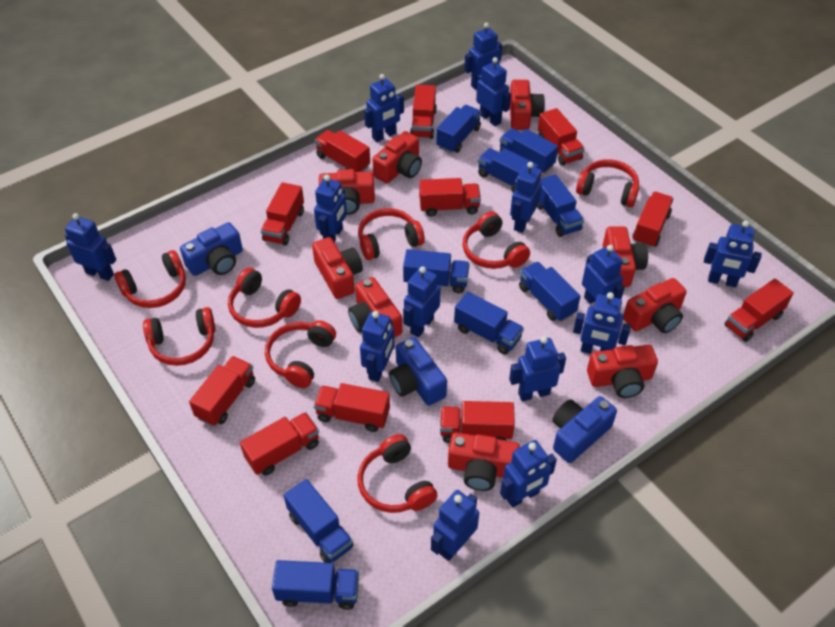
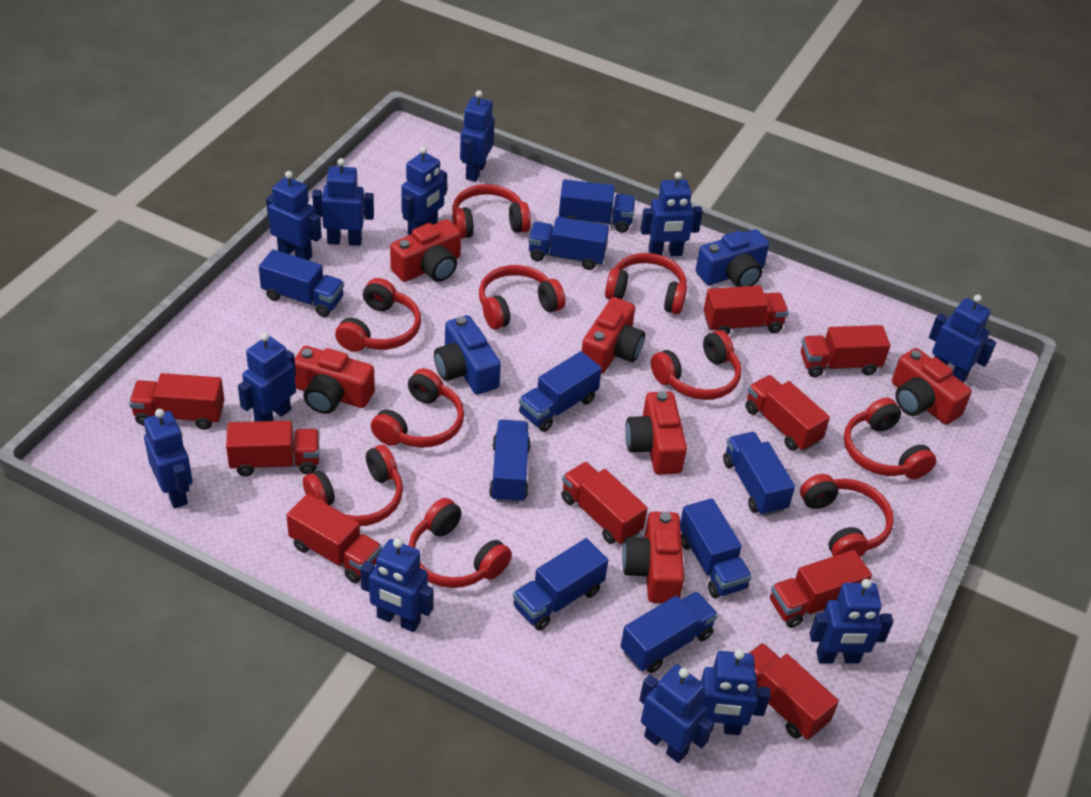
blue camera: [180,222,243,276] [389,337,447,406] [552,396,617,463] = 3 -> [434,315,501,395] [696,229,769,287] = 2
blue robot: [65,213,116,281] [314,175,347,242] [360,311,394,382] [364,74,404,142] [403,266,441,337] [431,490,479,561] [464,23,502,90] [476,57,511,126] [500,440,557,508] [509,336,566,401] [510,162,542,233] [573,292,631,354] [582,245,625,304] [704,221,762,287] = 14 -> [144,409,193,508] [238,333,296,422] [266,171,322,261] [312,158,374,246] [360,538,434,632] [401,146,447,235] [460,90,495,182] [639,665,714,763] [640,172,703,256] [699,649,770,735] [809,579,893,663] [929,294,996,383] = 12
red camera: [312,237,363,299] [319,169,375,215] [348,277,402,338] [373,131,422,184] [448,432,520,491] [510,80,545,130] [587,345,658,398] [602,226,648,287] [623,278,687,333] = 9 -> [295,346,375,414] [390,219,461,282] [582,297,645,373] [622,512,684,603] [625,391,687,475] [892,348,972,425] = 6
red headphones: [114,250,186,308] [143,307,215,366] [228,268,301,328] [265,320,336,388] [357,434,437,513] [358,208,425,260] [462,211,530,269] [576,159,639,207] = 8 -> [303,445,403,526] [335,278,421,352] [371,368,464,448] [409,498,512,588] [452,184,531,239] [479,265,566,329] [605,253,687,315] [651,330,741,400] [800,474,894,557] [844,398,936,479] = 10
red truck: [189,356,255,426] [240,412,319,476] [261,182,304,246] [314,383,390,432] [315,130,370,172] [410,85,437,139] [419,178,481,217] [440,401,515,443] [538,108,585,166] [632,192,674,248] [724,279,794,342] = 11 -> [129,373,224,430] [226,421,319,476] [286,494,382,583] [561,462,648,545] [704,285,789,334] [745,375,830,452] [748,643,839,740] [770,550,872,628] [801,325,890,377] = 9

